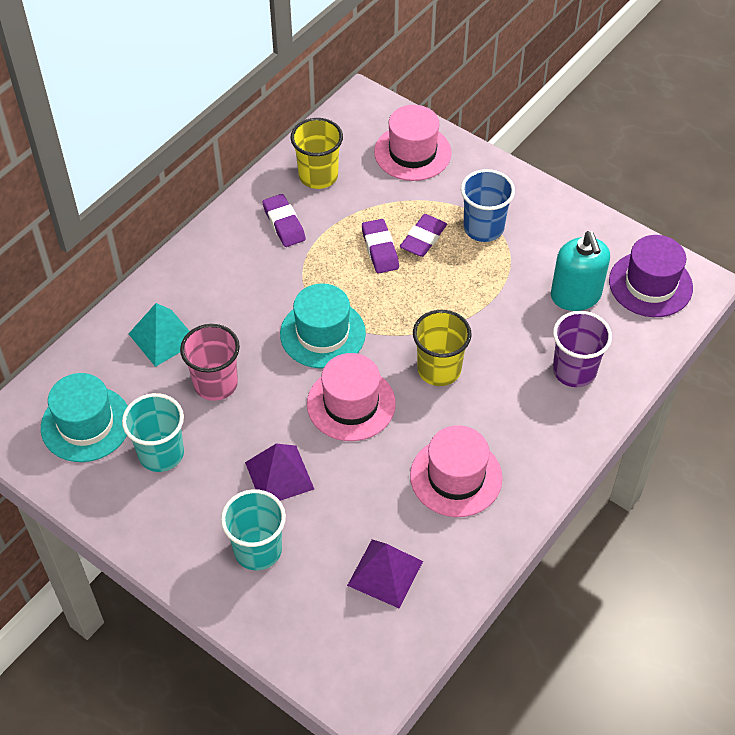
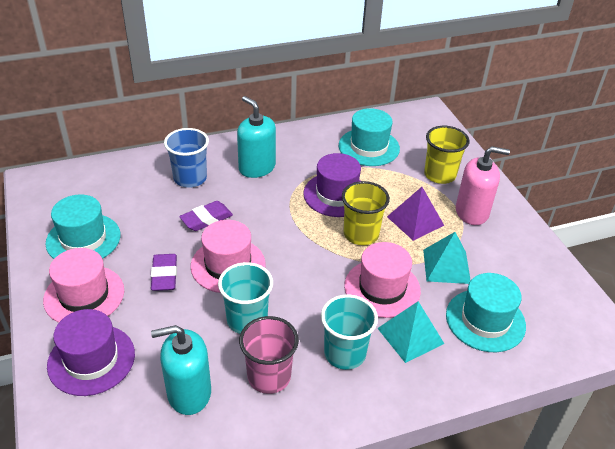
pink soap dispenser: none = 0 -> [456,146,510,225] = 1
purple cup: [553,311,612,387] = 1 -> none = 0
purple eraser: [262,194,306,247] [362,219,399,273] [400,214,447,257] = 3 -> [151,254,177,291] [179,201,233,231] = 2
purple hat: [609,235,693,317] = 1 -> [47,309,135,396] [303,153,361,217] = 2
purple pyramid: [245,444,314,501] [347,539,423,608] = 2 -> [387,187,444,241] = 1
turquoise hat: [41,373,128,462] [280,283,366,368] = 2 -> [45,194,121,259] [339,108,400,166] [446,273,526,352] = 3
turquoise pyramid: [129,303,190,367] = 1 -> [377,301,444,363] [423,232,471,284] = 2
turquoise soap dispenser: [551,231,610,311] = 1 -> [151,325,211,415] [237,96,276,178] = 2

